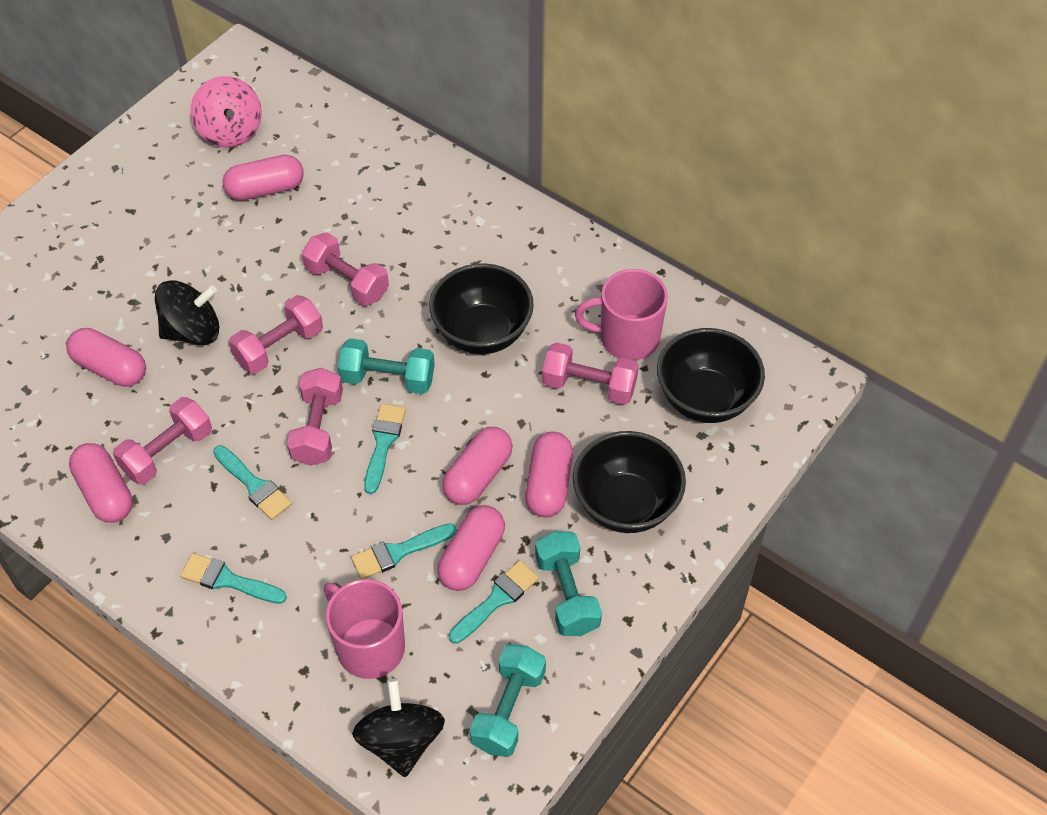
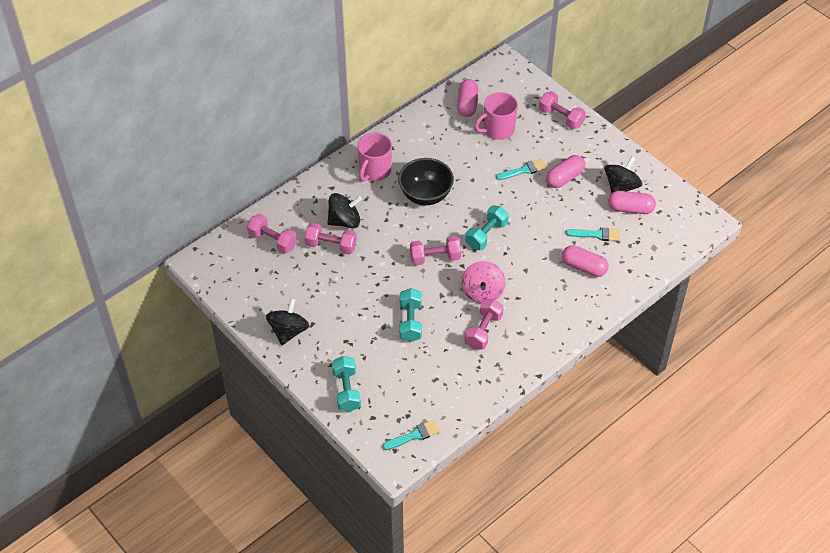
black bowl: [429,263,534,354] [573,431,686,533] [657,328,765,423] = 3 -> [398,158,454,205] = 1
black spinning top: [155,280,219,345] [352,679,445,777] = 2 -> [266,298,309,345] [327,193,362,228] [605,156,642,193] = 3
pink capsule: [66,328,146,387] [69,443,133,523] [222,155,304,201] [437,505,505,591] [442,427,513,505] [525,432,573,517] = 6 -> [457,79,478,117] [546,155,585,188] [562,245,609,277] [608,191,656,214] = 4
turquoise brush: [180,553,287,604] [213,445,292,520] [351,523,457,579] [364,403,406,494] [449,560,539,644] = 5 -> [382,420,441,450] [496,159,547,180] [566,228,620,241] = 3

